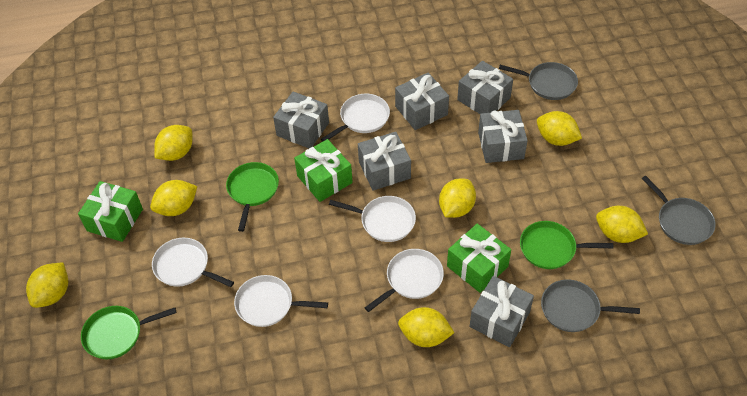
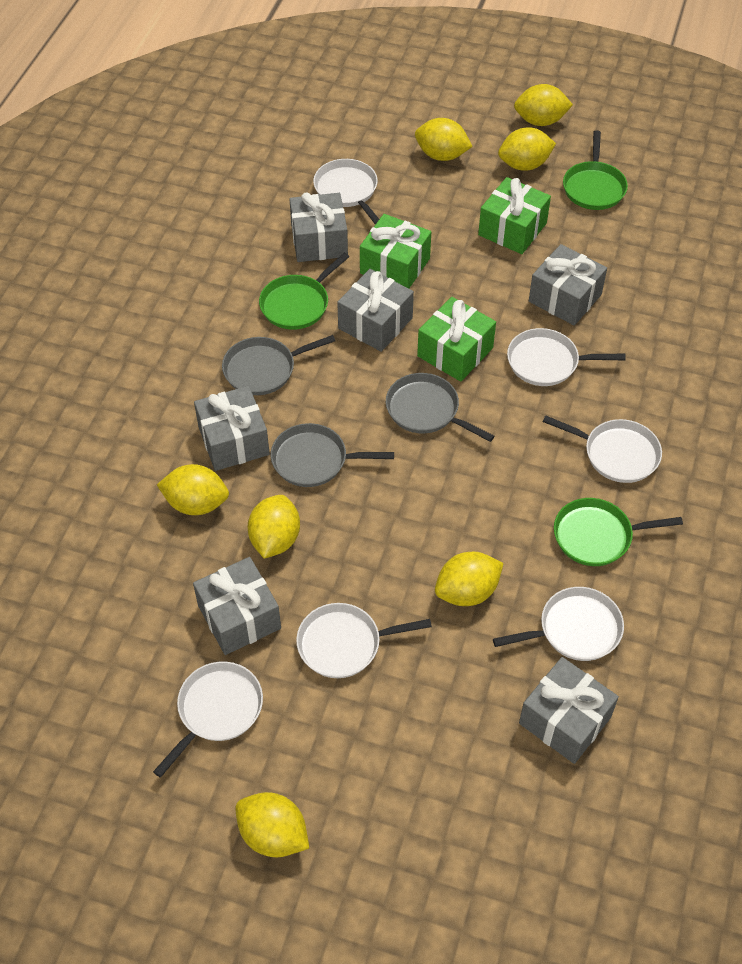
white pan: [152,238,234,287] [234,275,328,327] [321,94,390,142] [329,196,416,242] [365,249,444,312] = 5 -> [153,662,263,778] [296,603,432,678] [313,159,379,225] [493,587,624,661] [507,328,626,386] [543,415,662,483] = 6

